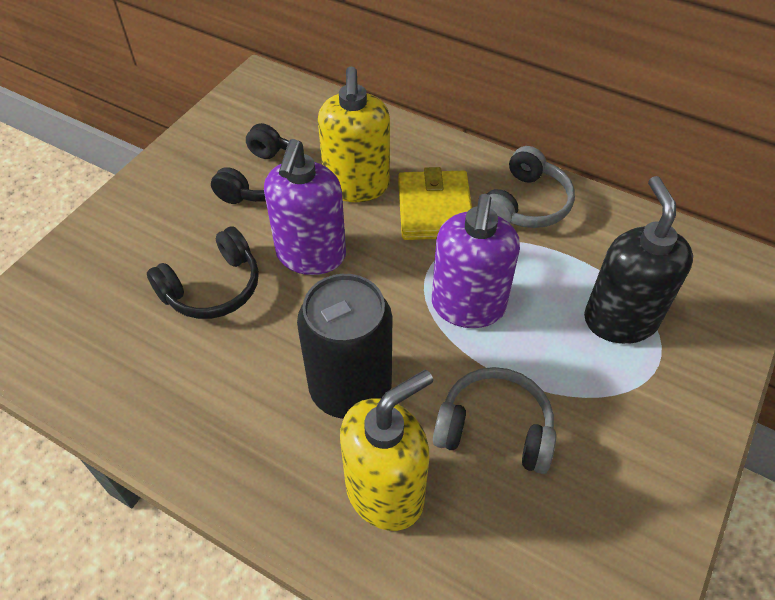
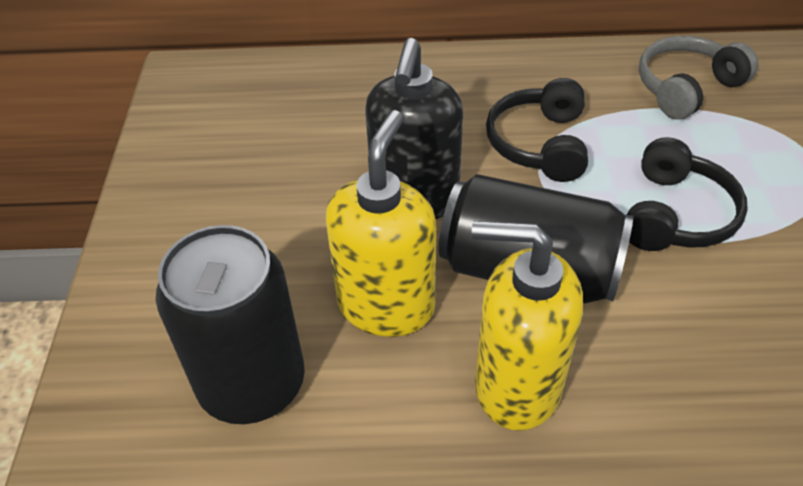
black can: [297,274,392,419] = 1 -> [156,225,305,424] [439,174,633,303] = 2
grey headphones: [433,367,556,474] [487,146,575,228] = 2 -> [639,36,758,120] = 1
purple soap dispenser: [264,139,346,275] [432,194,520,328] = 2 -> none = 0
yellow wallet: [398,167,472,240] = 1 -> none = 0

